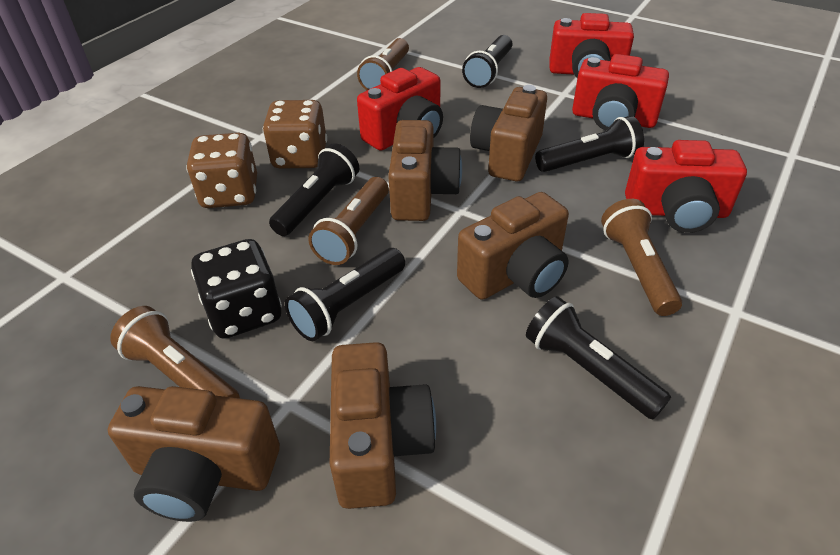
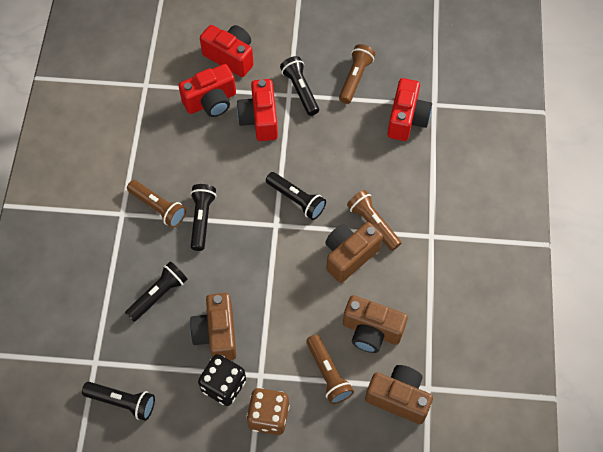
brown camera: [108,386,280,522] [330,342,436,509] [388,120,462,221] [457,192,569,300] [470,85,547,181] = 5 -> [190,293,236,360] [325,222,383,283] [343,295,408,353] [365,365,433,424] = 4
brown dice: [186,133,257,208] [263,100,327,169] = 2 -> [246,388,290,435] = 1

